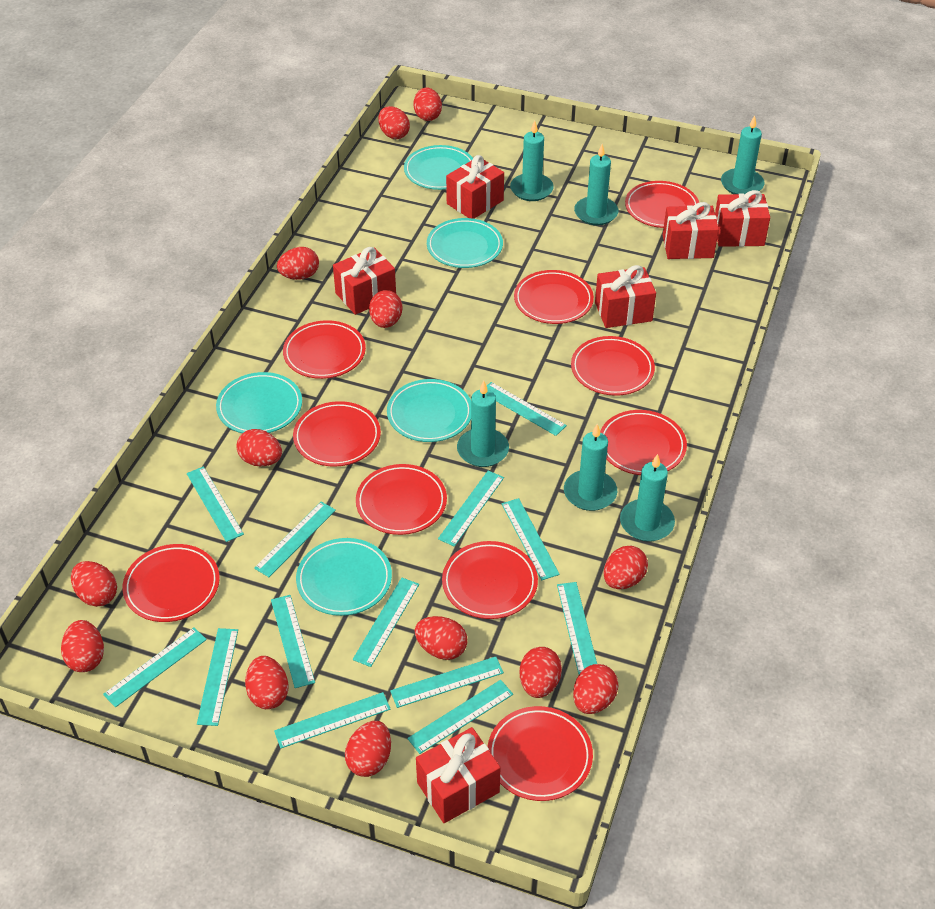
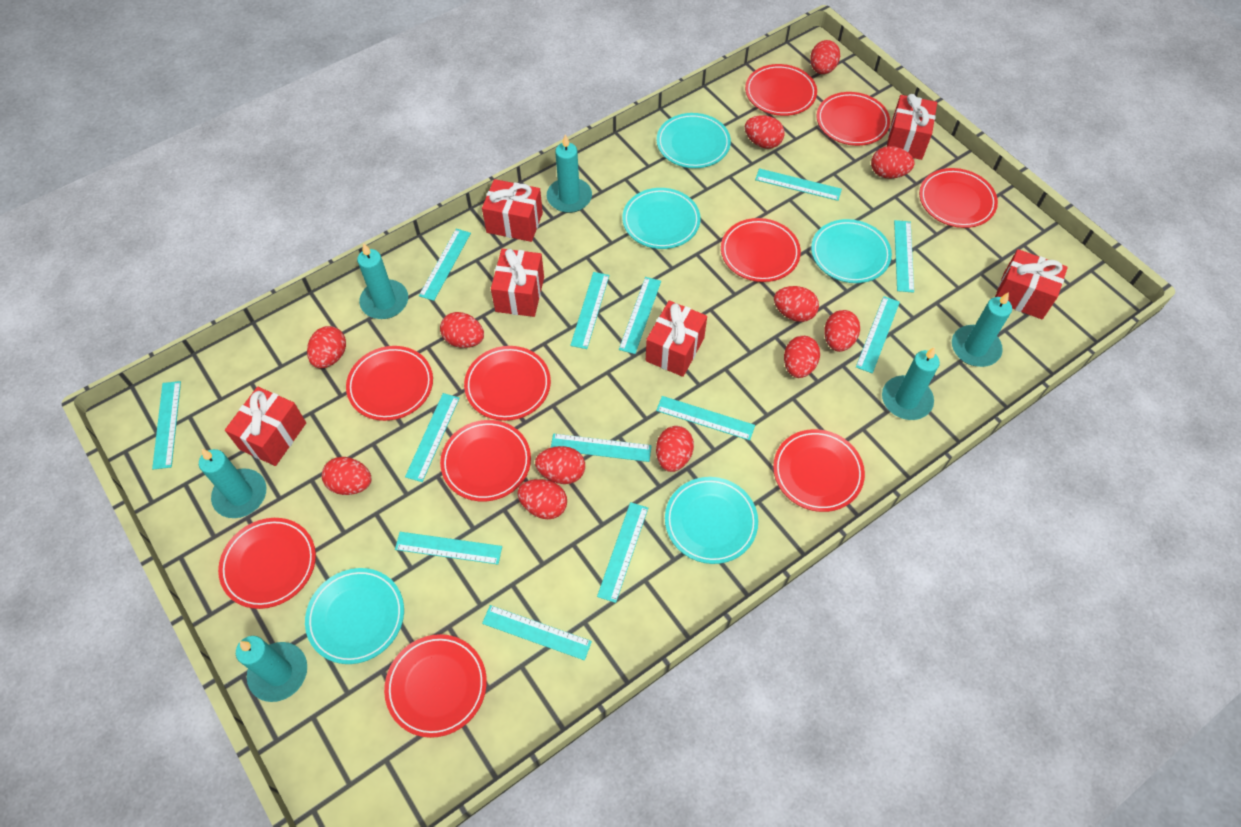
red egg: [61,620,104,672] [71,561,117,607] [236,429,282,466] [245,656,288,709] [277,247,319,280] [345,721,391,777] [369,290,402,328] [378,106,410,139] [414,88,442,121] [415,616,467,660] [520,647,562,698] [573,664,618,714] [604,546,648,589] = 13 -> [307,326,346,368] [322,457,372,495] [440,312,484,348] [517,479,567,519] [535,446,585,484] [656,426,694,472] [745,115,784,149] [774,286,819,322] [784,336,820,378] [810,40,840,74] [824,310,860,352] [871,146,914,179] = 12

